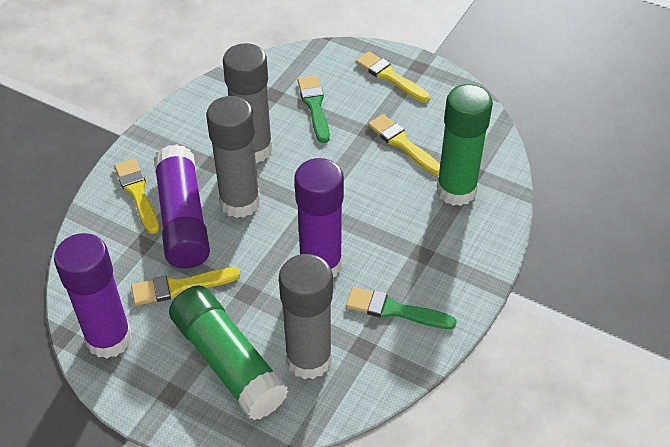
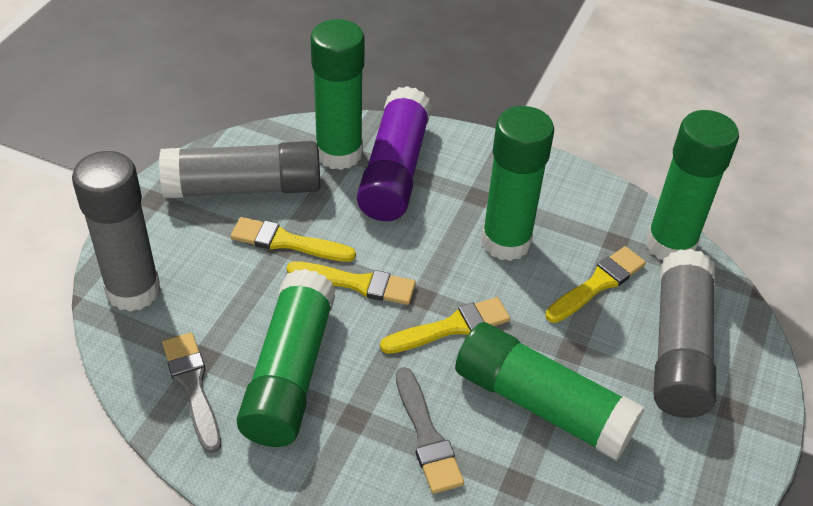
green brush: [298,76,330,143] [346,287,457,329] = 2 -> none = 0
green glue stick: [169,285,288,420] [437,84,493,206] = 2 -> [236,269,336,447] [310,19,365,170] [455,322,644,461] [481,106,554,261] [646,110,739,260] = 5
grey brush: none = 0 -> [162,332,221,453] [396,367,464,494] = 2
purple glue stick: [54,233,132,358] [154,144,210,269] [294,158,344,277] = 3 -> [357,86,432,221] = 1

